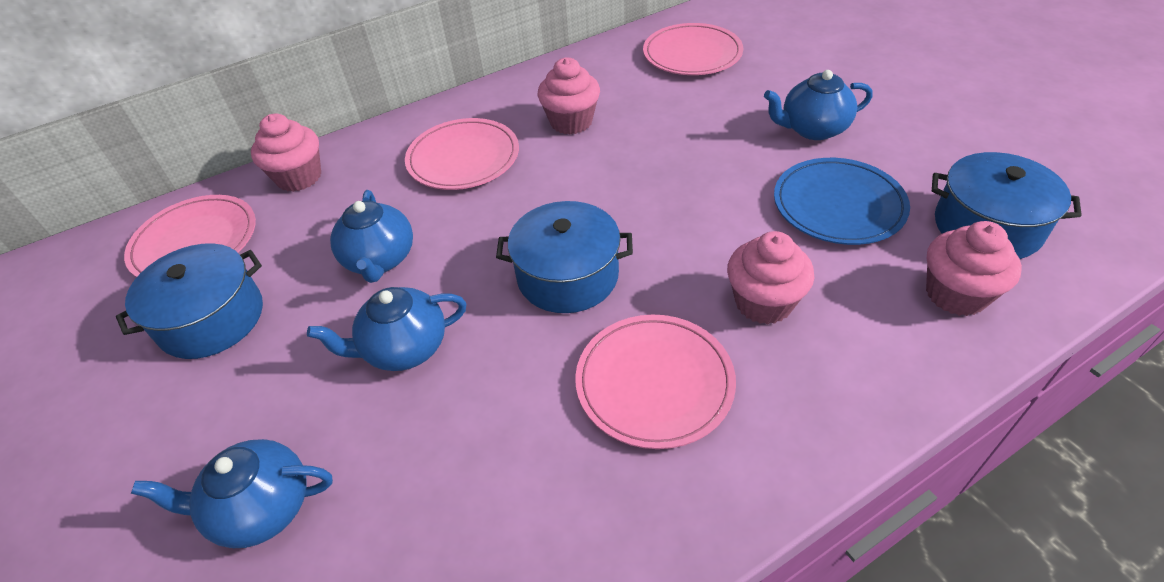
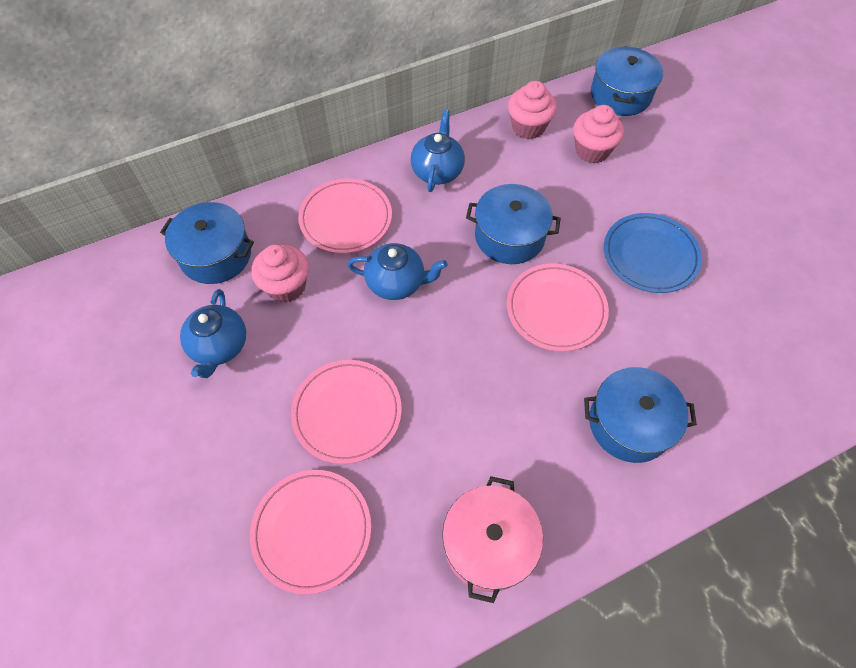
blue pot: [116,243,263,359] [496,201,633,313] [932,152,1082,259] = 3 -> [160,202,254,284] [466,184,561,264] [584,367,697,463] [591,46,663,116] = 4
blue teapot: [131,439,333,548] [307,287,466,371] [330,190,413,283] [764,70,873,140] = 4 -> [180,289,246,378] [347,243,448,300] [410,110,465,192] = 3
pink cupcake: [251,114,321,192] [538,58,600,135] [727,231,814,324] [926,221,1022,316] = 4 -> [251,244,309,303] [508,81,557,139] [573,105,624,163] = 3
pink pot: none = 0 -> [442,476,543,603] = 1

